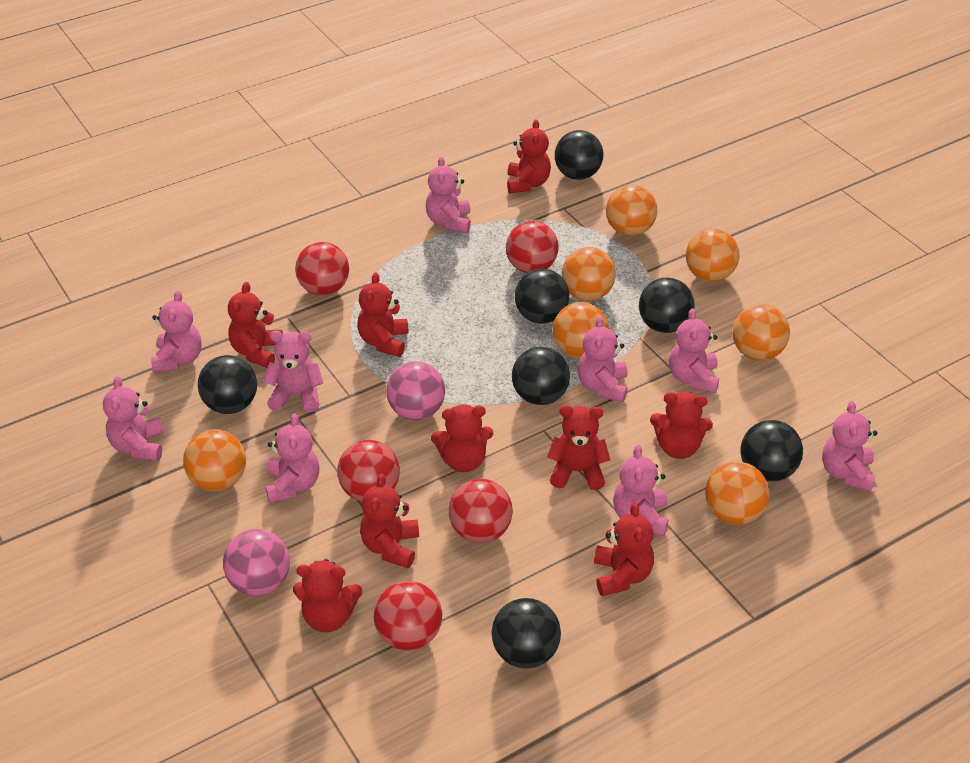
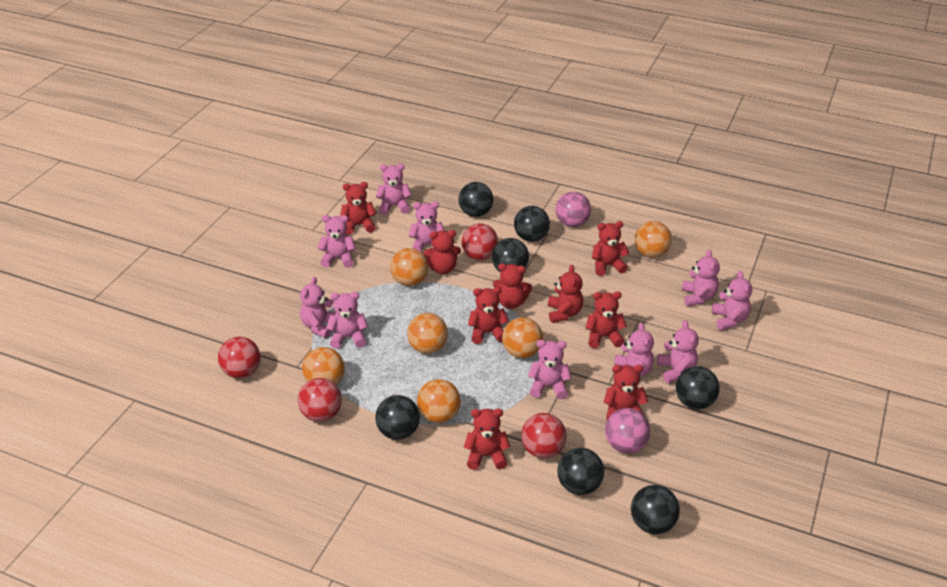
orange ball: [183,429,246,491] [553,302,609,358] [562,247,616,301] [606,184,657,236] [686,228,739,282] [705,462,770,525] [732,304,790,361] = 7 -> [302,347,345,385] [390,248,428,286] [407,313,448,354] [417,379,461,423] [502,317,543,358] [635,221,672,258] = 6
pink teddy bear: [103,376,164,461] [151,290,202,373] [263,331,323,412] [266,413,320,503] [426,157,471,233] [578,316,628,402] [613,445,668,536] [669,308,719,393] [822,401,877,492] = 9 -> [300,277,336,338] [318,215,356,268] [326,292,368,349] [376,164,412,215] [409,201,445,252] [528,340,571,399] [614,322,654,376] [657,320,699,383] [682,249,720,306] [712,271,752,330] = 10
red ball: [295,242,349,296] [337,440,400,502] [374,581,442,650] [449,479,513,543] [506,221,558,273] = 5 -> [218,337,261,378] [298,378,342,422] [462,223,498,260] [521,413,566,458] = 4

